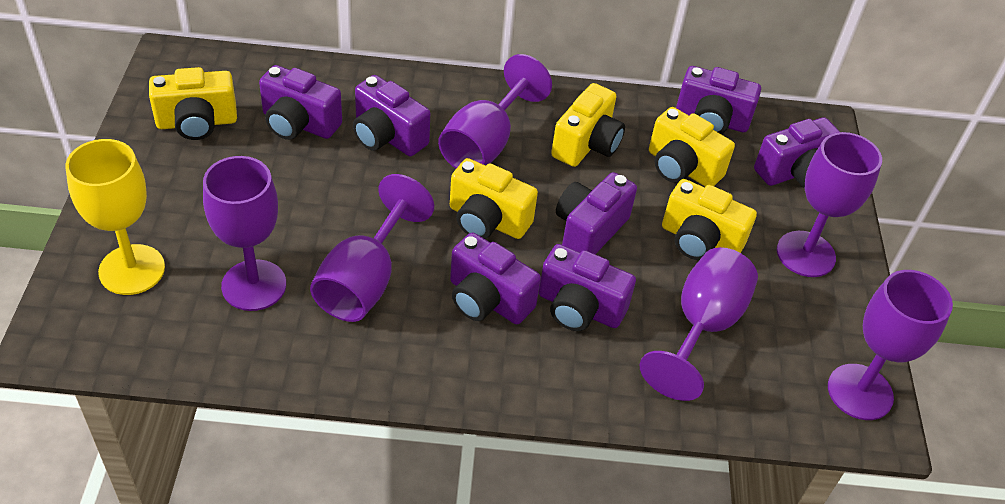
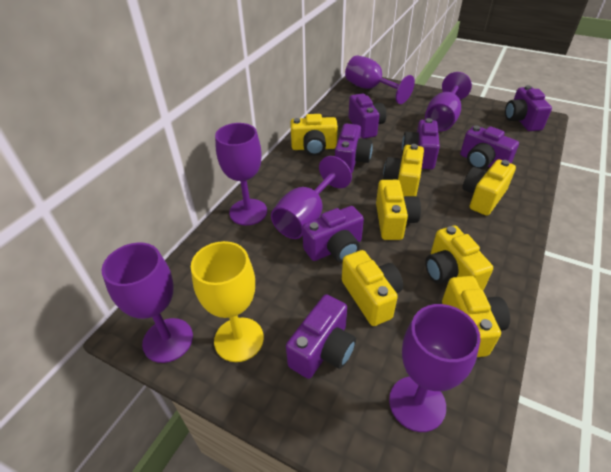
yellow camera: [149,67,237,140] [450,158,538,239] [551,83,625,167] [649,107,735,187] [662,179,757,260] = 5 -> [291,114,338,156] [342,250,403,326] [376,180,421,240] [383,144,424,196] [425,225,493,290] [442,276,510,357] [463,159,516,216] = 7

